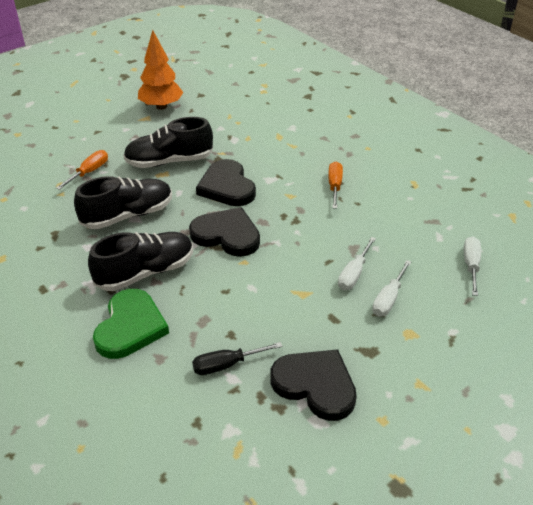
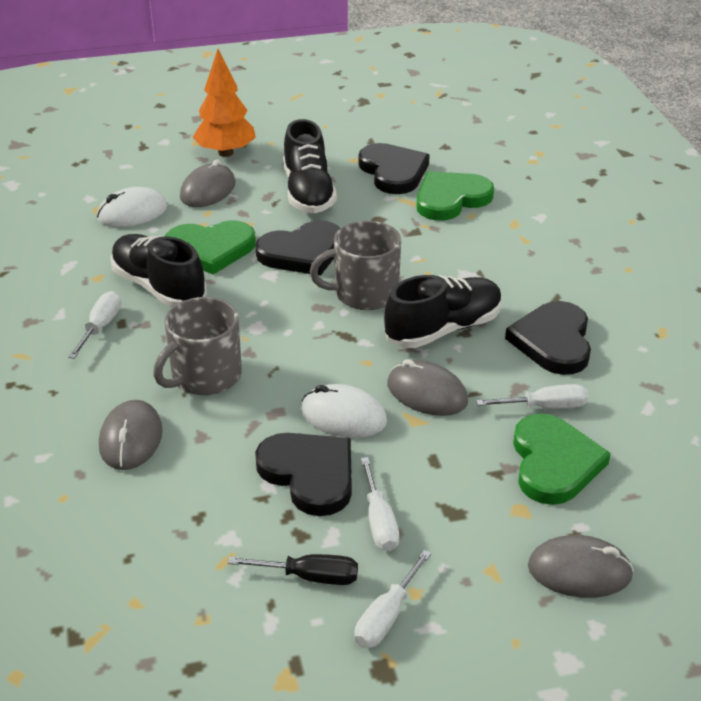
black heart: [189,207,260,257] [196,159,256,206] [270,349,357,421] = 3 -> [255,220,340,276] [255,433,352,516] [358,143,430,194] [505,301,591,375] = 4
green heart: [93,289,169,359] = 1 -> [165,220,256,274] [417,171,494,221] [513,414,611,505] = 3
grey mouse: none = 0 -> [99,400,163,470] [180,159,236,207] [387,359,468,416] [528,535,634,598] = 4
grey mug: none = 0 -> [153,297,242,395] [310,221,401,310] = 2
orange screwdriver: [56,150,108,190] [328,162,343,209] = 2 -> none = 0
white mouse: none = 0 -> [97,187,167,227] [301,384,387,438] = 2
white screwdriver: [338,237,376,290] [372,260,411,317] [464,236,481,296] = 3 -> [68,291,121,359] [354,550,432,648] [361,457,399,552] [476,384,588,409] = 4

